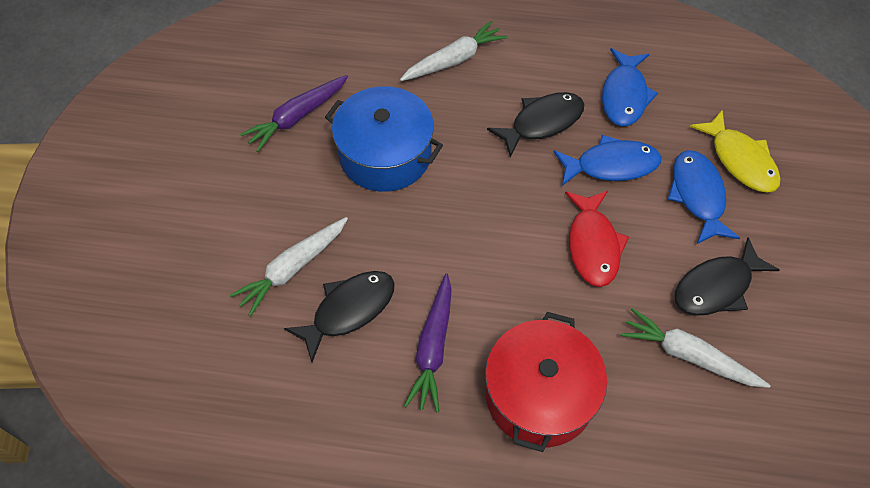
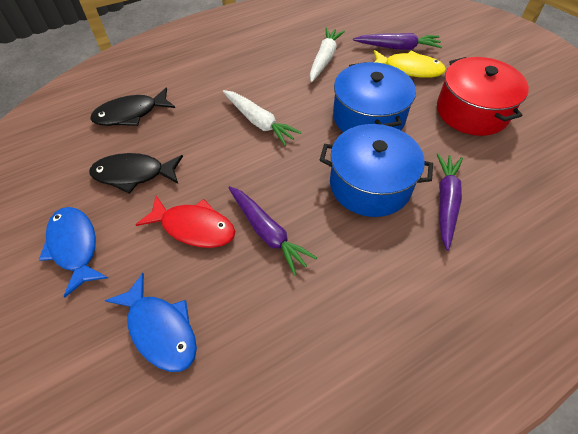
black fish: [284,271,395,362] [487,92,584,158] [675,237,780,316] = 3 -> [89,153,183,194] [90,88,175,126] = 2
blue fish: [553,135,661,186] [602,48,658,126] [668,150,740,244] = 3 -> [39,207,108,297] [105,273,197,372] = 2
blue pot: [325,86,443,192] = 1 -> [320,124,433,217] [333,62,416,132] = 2
purple carrot: [240,75,348,152] [404,274,452,412] = 2 -> [228,186,317,276] [353,33,442,50] [437,153,463,251] = 3
white carrot: [230,217,348,316] [400,21,507,81] [621,308,771,388] = 3 -> [223,90,302,146] [310,28,345,82] = 2

